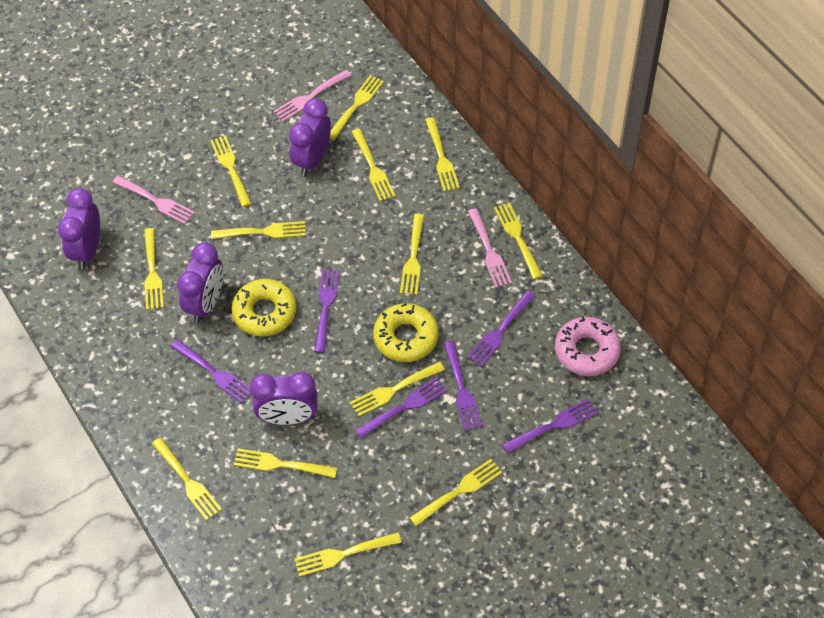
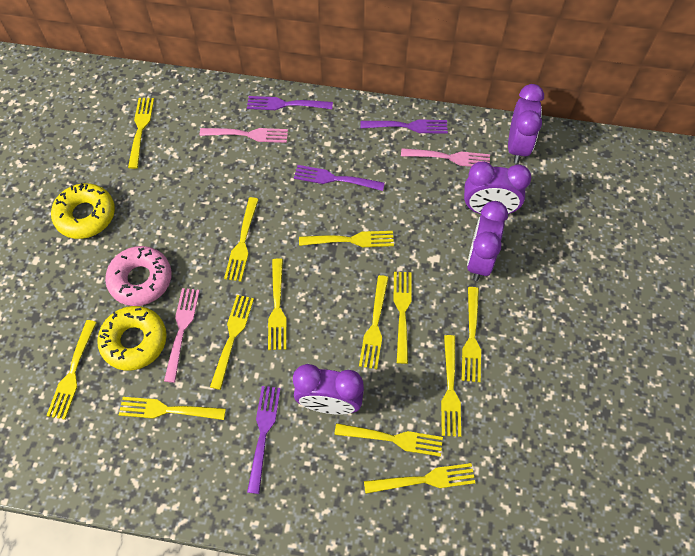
purple fork: [171,339,251,403] [314,269,340,353] [355,378,447,438] [443,341,482,431] [467,291,536,366] [502,399,598,453] = 6 -> [247,96,333,110] [247,386,281,494] [294,165,385,191] [361,120,448,134] = 4

